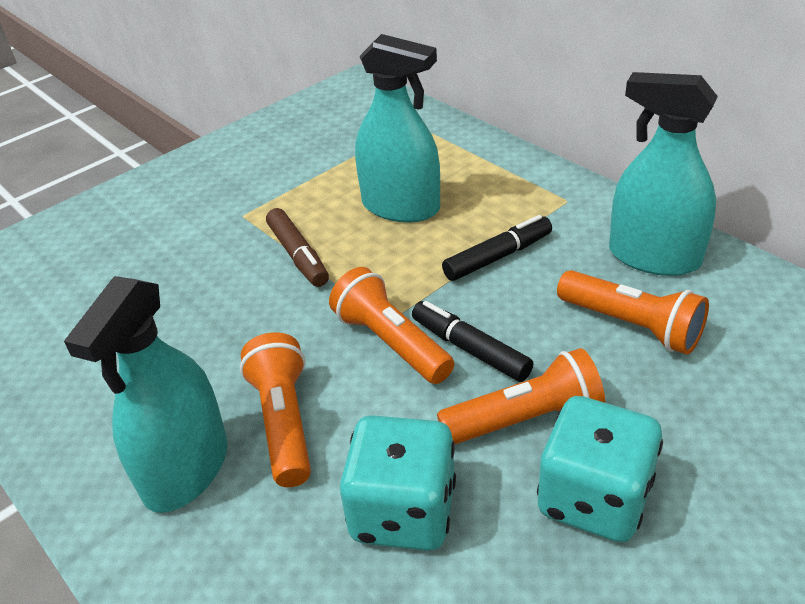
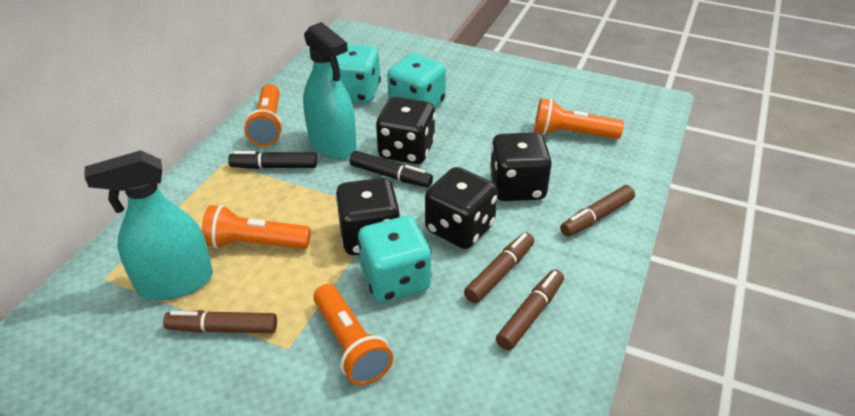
black dice: none = 0 -> [335,178,401,255] [376,97,436,164] [425,167,498,249] [489,132,552,201] = 4
brown marker: [266,208,329,287] = 1 -> [163,310,277,333] [464,232,534,303] [496,270,564,350] [560,185,635,237] = 4
turquoise dice: [340,415,456,551] [537,396,663,542] = 2 -> [336,44,381,103] [357,216,432,302] [387,54,446,108] = 3
turquoise spray bottle: [64,276,227,513] [355,34,440,223] [609,72,718,276] = 3 -> [85,150,213,300] [303,22,356,159] = 2

